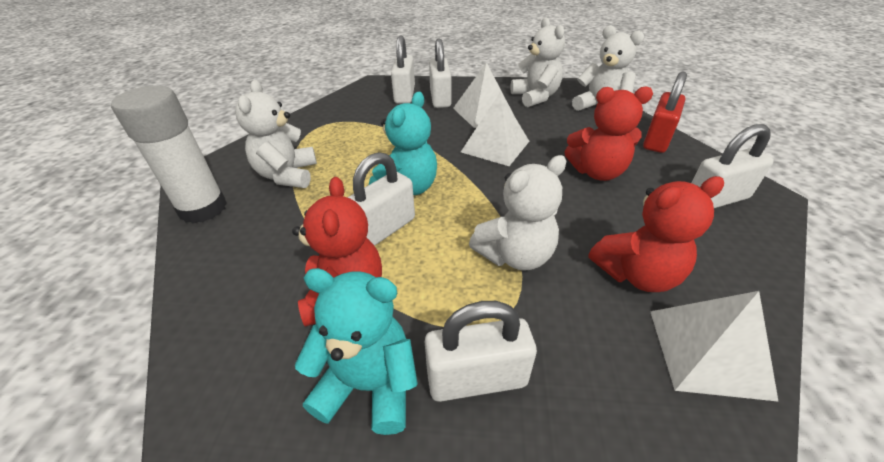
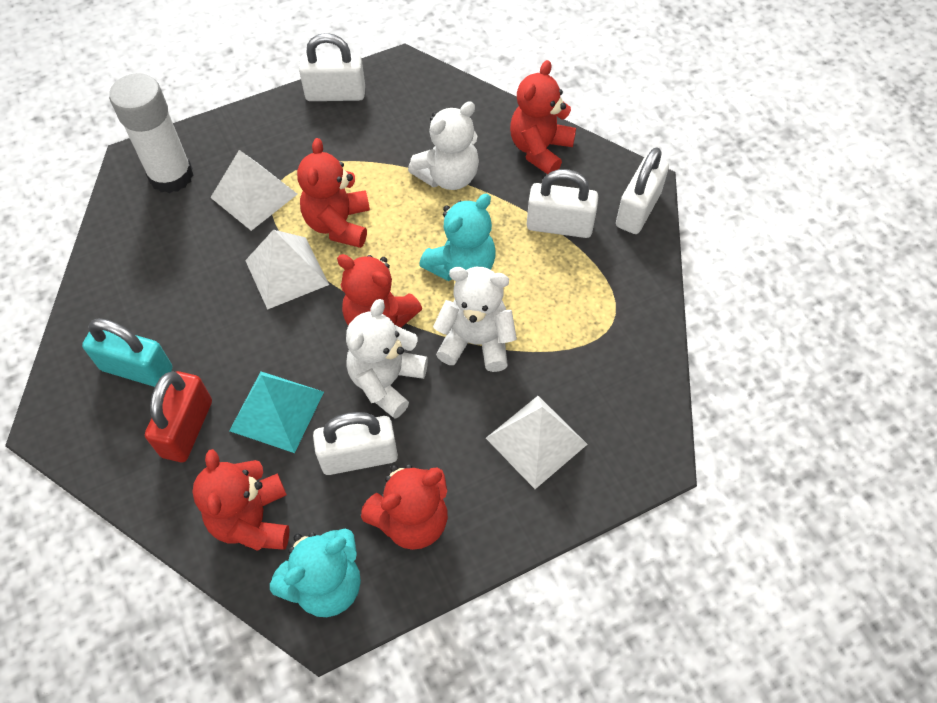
red teddy bear: [292,177,382,327] [565,86,653,181] [589,176,724,292] = 3 -> [192,449,290,551] [297,138,370,248] [337,254,422,327] [361,465,448,550] [510,60,576,174] = 5
turquoise padlock: none = 0 -> [82,318,173,387] = 1
turquoise pyramid: none = 0 -> [229,372,324,453] = 1
white padlock: [347,152,415,246] [391,36,415,104] [425,301,537,402] [429,39,451,108] [692,124,774,208] = 5 -> [299,33,365,101] [313,412,398,475] [527,169,598,238] [616,147,669,234] = 4
white teddy bear: [235,80,317,188] [469,155,566,271] [510,17,565,107] [572,25,644,111] = 4 -> [346,299,428,419] [408,101,479,190] [433,267,517,372] = 3

